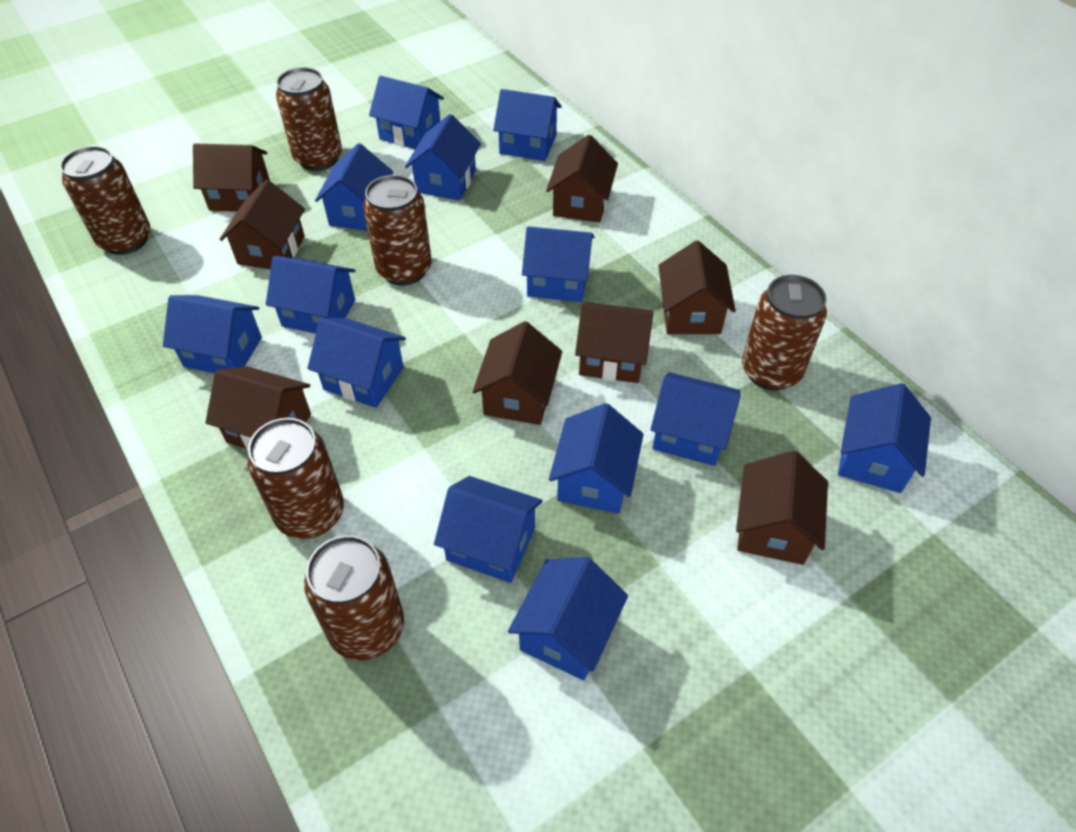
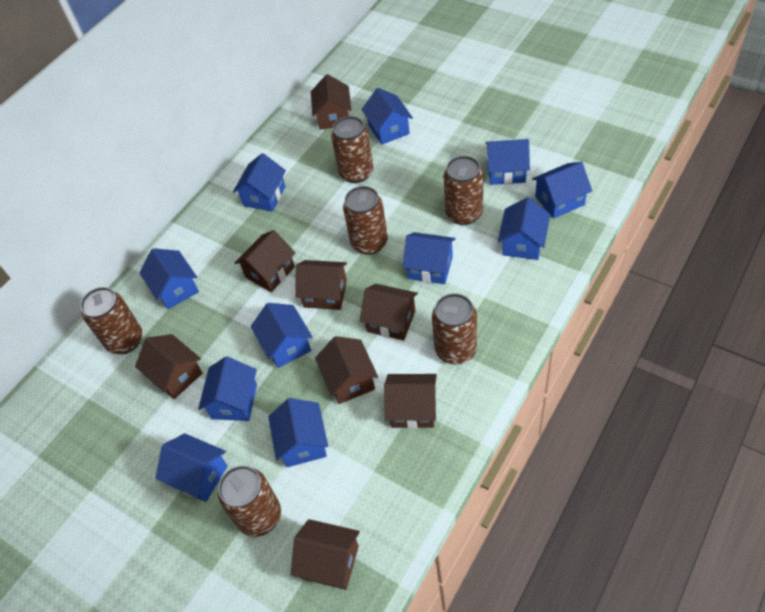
blue house: [163,295,262,373] [266,256,356,334] [307,318,406,408] [315,143,394,231] [369,76,444,149] [405,114,481,201] [434,476,543,583] [493,89,561,161] [508,557,628,680] [522,226,594,302] [549,403,644,514] [650,372,740,466] [838,383,931,493] = 13 -> [139,248,199,309] [155,433,228,502] [198,357,257,421] [233,153,286,212] [251,303,313,368] [268,398,328,467] [361,88,413,145] [403,232,456,284] [485,139,530,185] [498,197,550,260] [532,162,592,219] = 11

